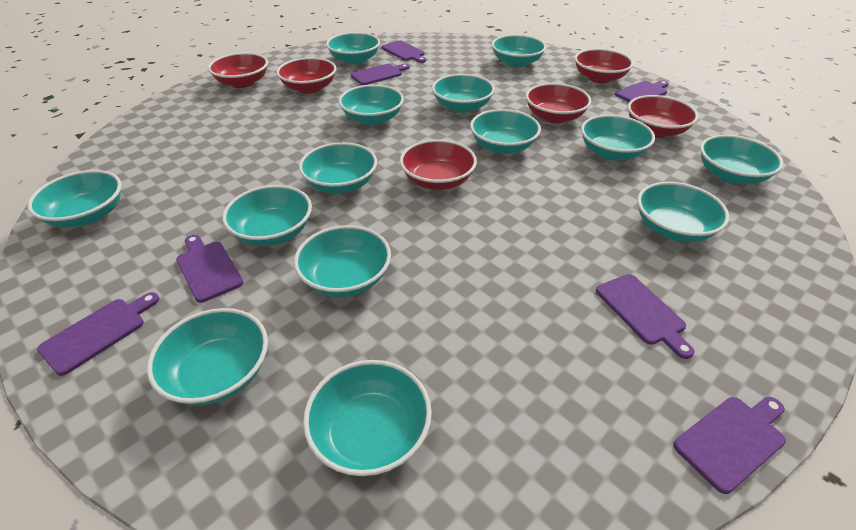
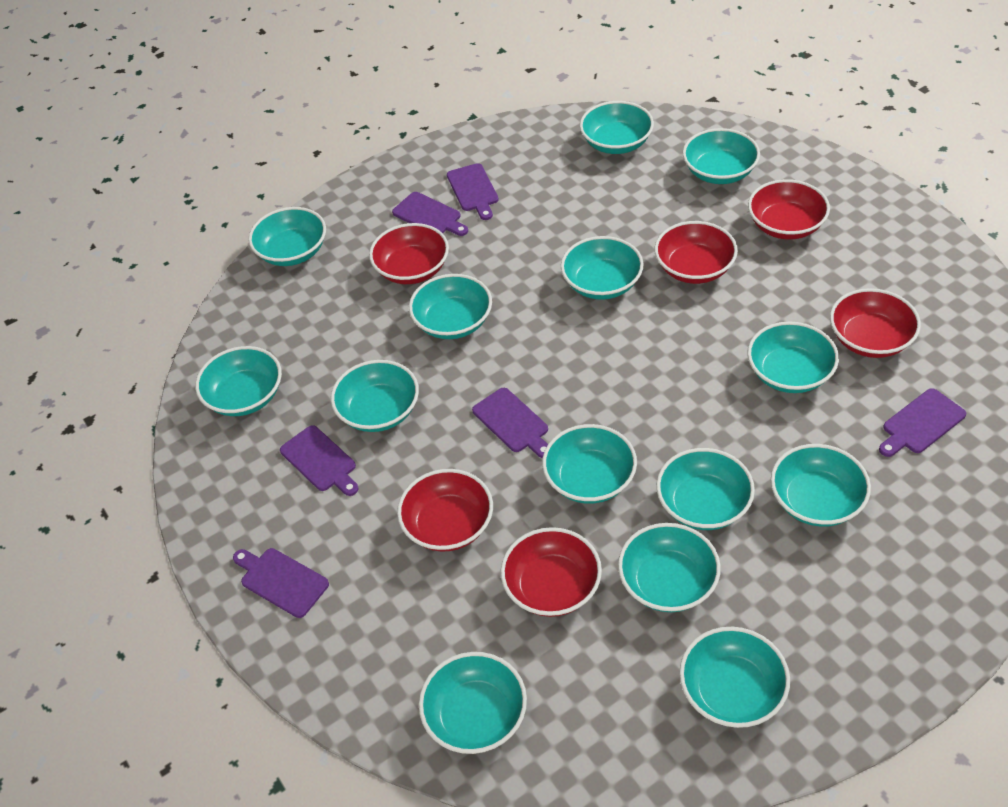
purple cutting board: [37,292,159,376] [176,235,244,303] [351,64,410,85] [382,40,426,63] [596,274,695,359] [615,80,669,102] [673,397,786,494] = 7 -> [233,548,329,618] [280,425,359,496] [392,192,468,236] [447,163,499,220] [472,388,548,458] [879,388,966,457] = 6

